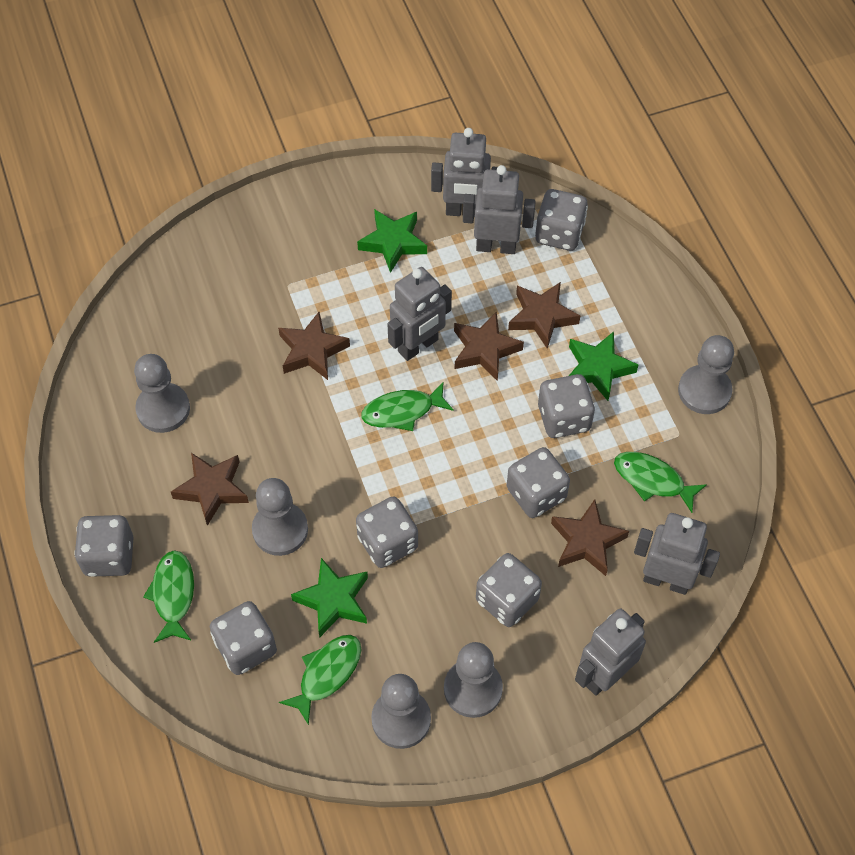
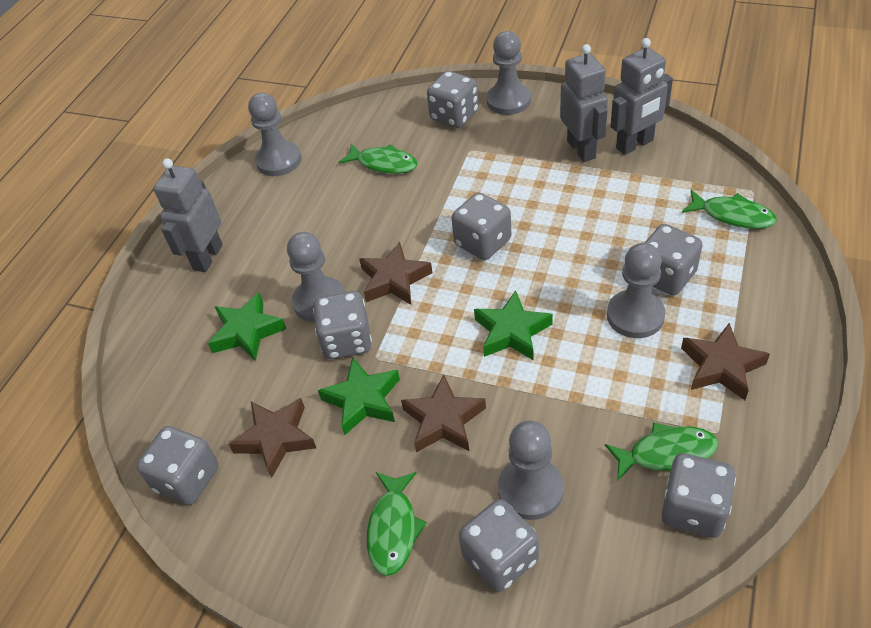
brown star: [171,453,249,526] [278,312,350,380] [454,311,524,381] [508,282,580,349] [551,499,629,576] = 5 -> [229,398,316,478] [359,242,432,305] [401,375,486,452] [681,323,770,400] = 4
grey robot: [387,267,452,361] [431,128,497,217] [463,165,536,254] [575,608,646,696] [634,513,720,595] = 5 -> [154,158,223,272] [560,44,608,162] [610,38,673,155] = 3

